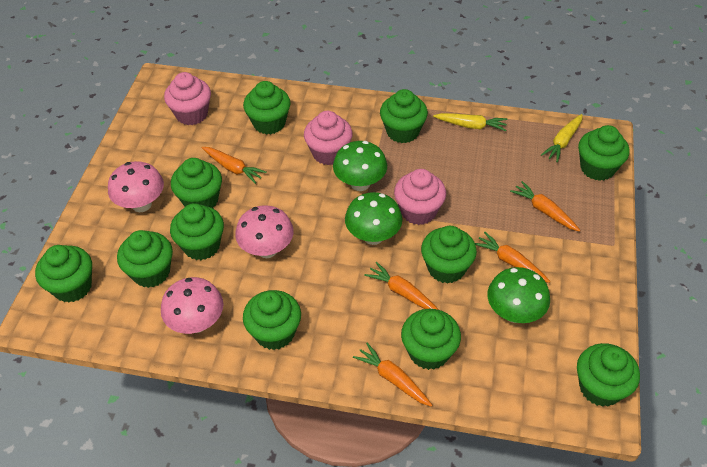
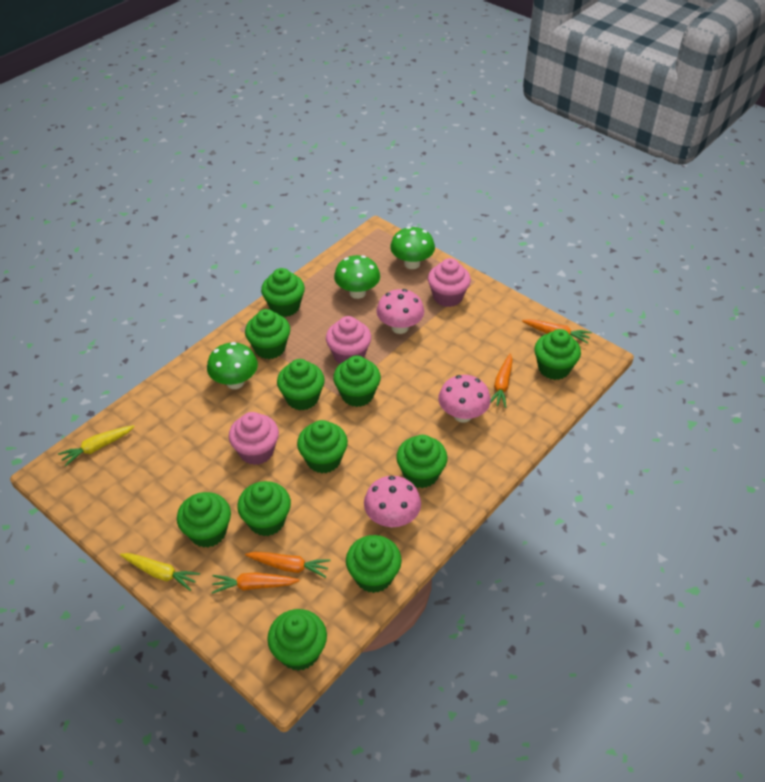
orange carrot: [202,147,267,184] [353,343,432,407] [364,262,439,310] [475,232,550,283] [510,181,580,232] = 5 -> [212,572,300,594] [245,552,330,578] [490,353,513,408] [522,319,592,344] = 4

